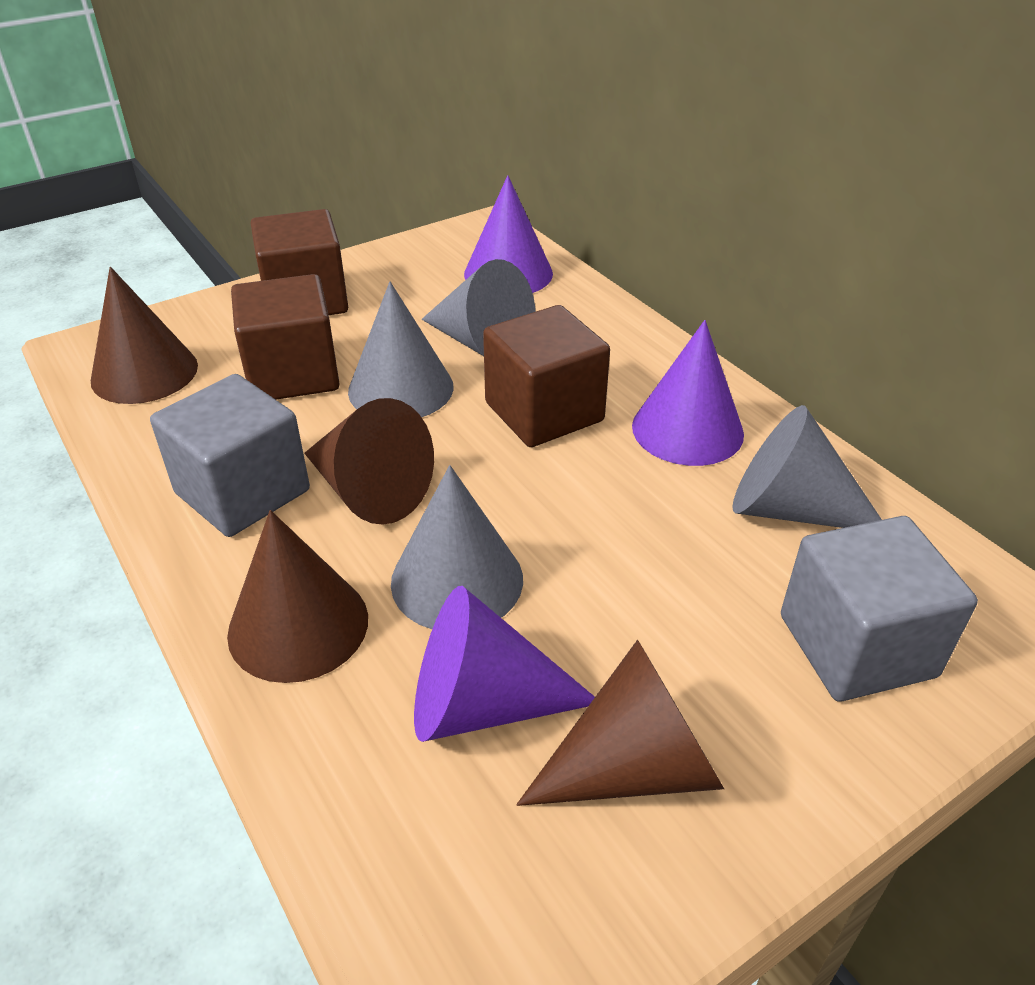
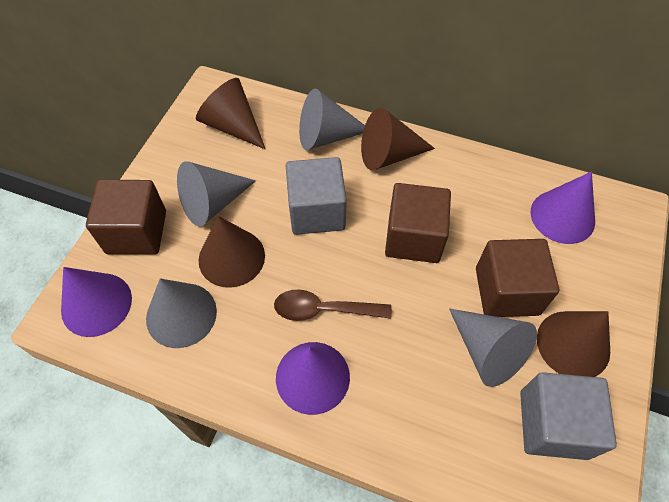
brown spoon: none = 0 -> [274,290,391,321] = 1

